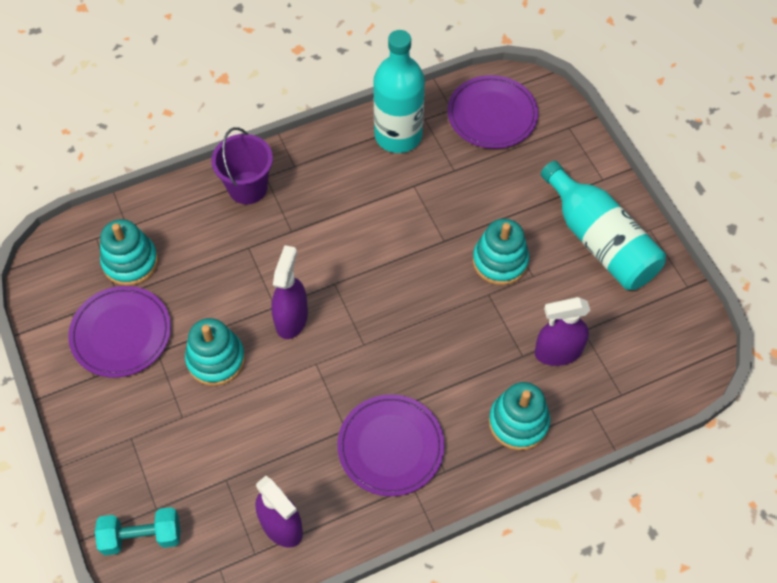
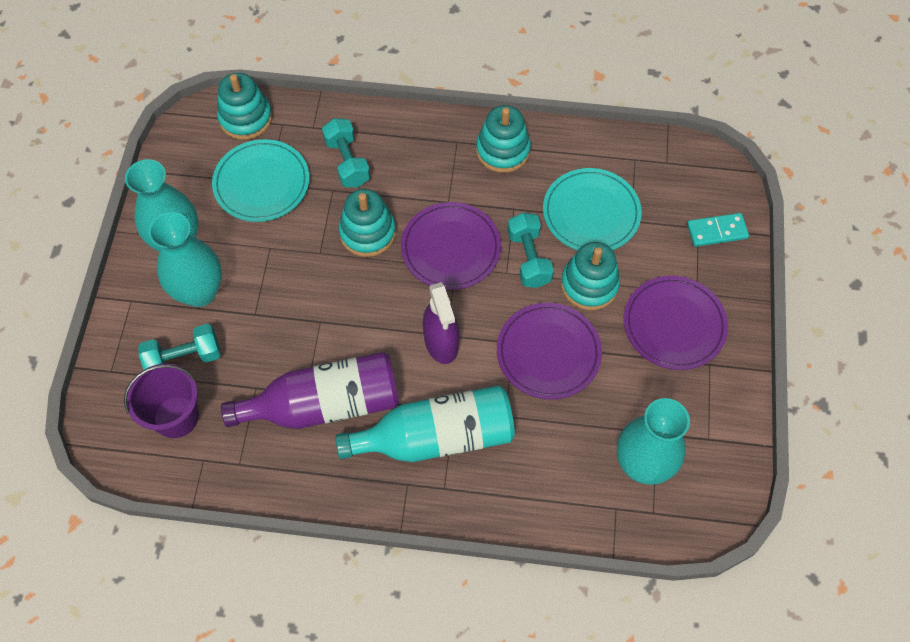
purple bottle: none = 0 -> [221,352,399,429] = 1
purple spray bottle: [255,476,303,548] [271,245,308,339] [535,297,590,366] = 3 -> [423,282,459,364] = 1
turquoise bottle: [373,30,425,153] [541,161,666,290] = 2 -> [335,385,515,462] = 1
turquoise domino: none = 0 -> [687,213,749,247] = 1
turquoise dumbbell: [95,507,180,555] = 1 -> [138,324,221,370] [322,118,370,187] [507,213,554,288] = 3
turquoise plate: none = 0 -> [212,139,310,222] [543,168,642,250] = 2
turquoise vase: none = 0 -> [125,159,198,251] [148,212,222,307] [617,398,690,485] = 3

